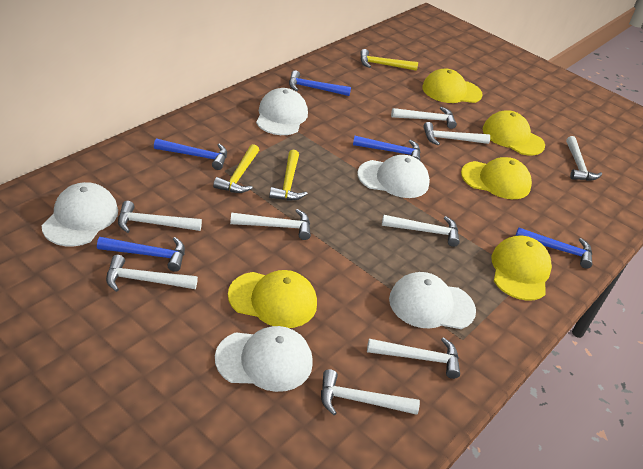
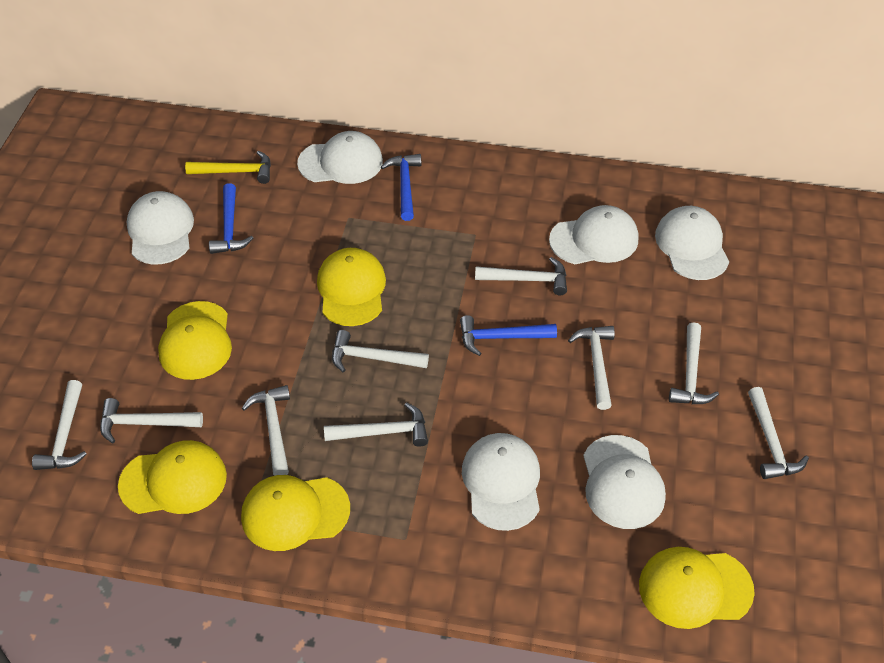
blue hammer: [97,237,185,272] [154,139,227,170] [289,70,351,96] [353,136,420,160] [516,227,592,269] = 5 -> [209,183,253,254] [381,154,421,221] [460,315,557,356] = 3
white cap: [42,182,118,246] [215,326,313,392] [256,88,308,135] [357,155,430,198] [389,272,476,329] = 5 -> [127,191,194,264] [297,131,383,184] [462,433,540,531] [549,205,638,264] [583,435,666,529] [655,206,729,280] = 6
yellow hammer: [213,144,259,193] [269,150,307,200] [360,49,418,71] = 3 -> [185,151,271,184] = 1

